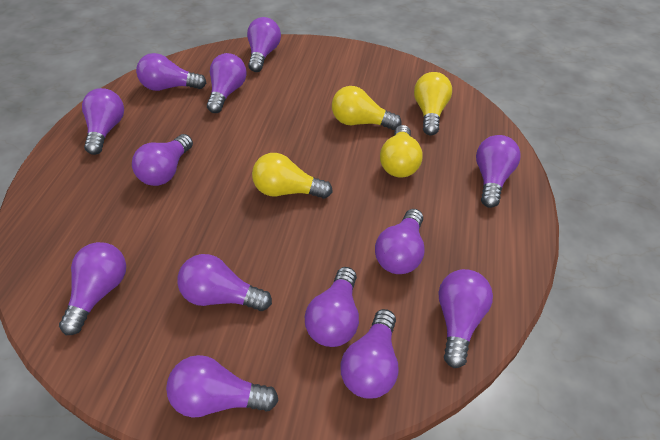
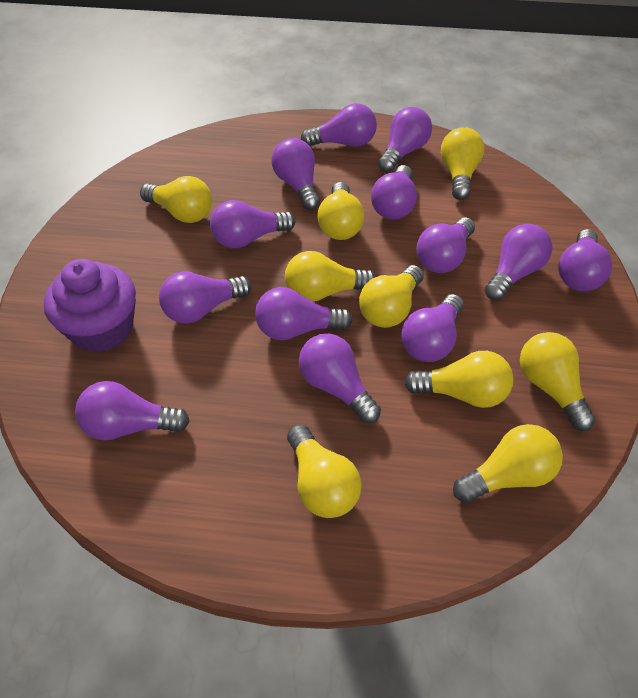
purple cupcake: none = 0 -> [44,259,136,352] = 1
yellow light bulb: [252,153,333,199] [332,86,402,130] [380,125,423,177] [414,72,452,135] = 4 -> [140,176,212,223] [285,251,376,302] [287,424,361,518] [317,182,364,240] [359,265,424,328] [404,351,513,408] [441,127,484,200] [453,424,563,503] [520,332,596,431] = 9

